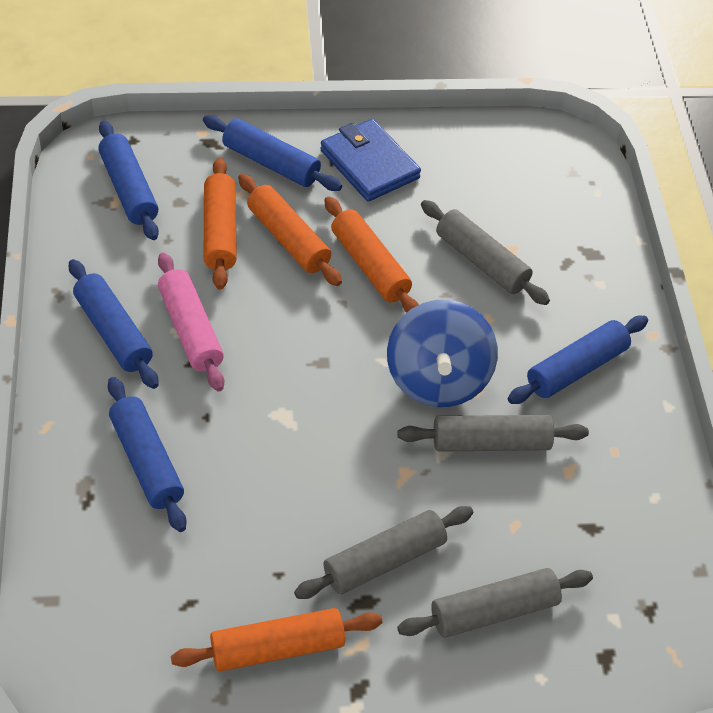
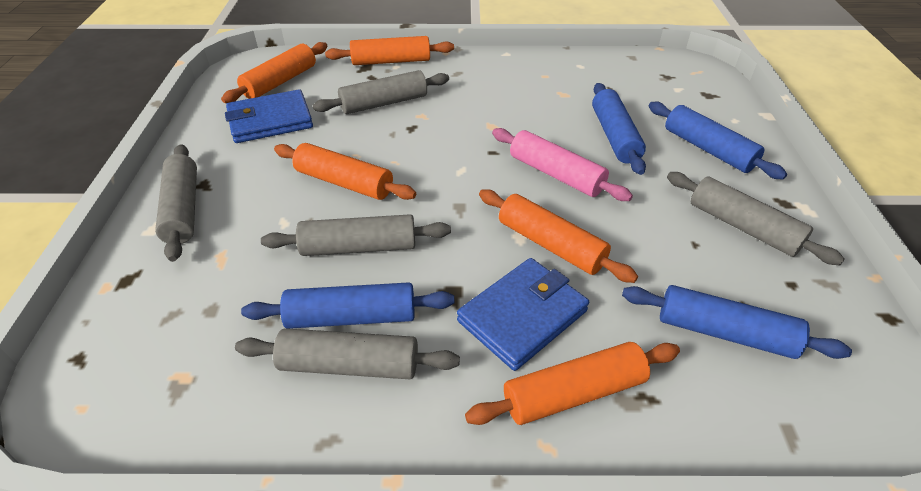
blue rolling pin: [69,259,159,389] [98,121,159,240] [108,377,186,532] [203,115,342,191] [508,316,648,404] = 5 -> [241,282,455,329] [592,83,646,175] [622,285,852,359] [649,102,787,180] = 4
blue spinning top: [387,300,498,407] = 1 -> none = 0
blue wallet: [320,119,421,202] = 1 -> [225,89,313,143] [457,258,589,371] = 2
grey rolling pin: [294,506,473,599] [397,568,593,638] [398,415,589,452] [421,200,550,305] = 4 -> [155,144,197,262] [235,328,460,379] [261,214,451,256] [313,70,449,114] [667,172,845,265] = 5
orange rolling pin: [171,608,382,671] [204,158,237,290] [238,174,342,286] [324,196,419,313] = 4 -> [221,42,327,103] [274,143,416,200] [325,36,454,65] [465,342,680,425] [479,189,638,283] = 5

